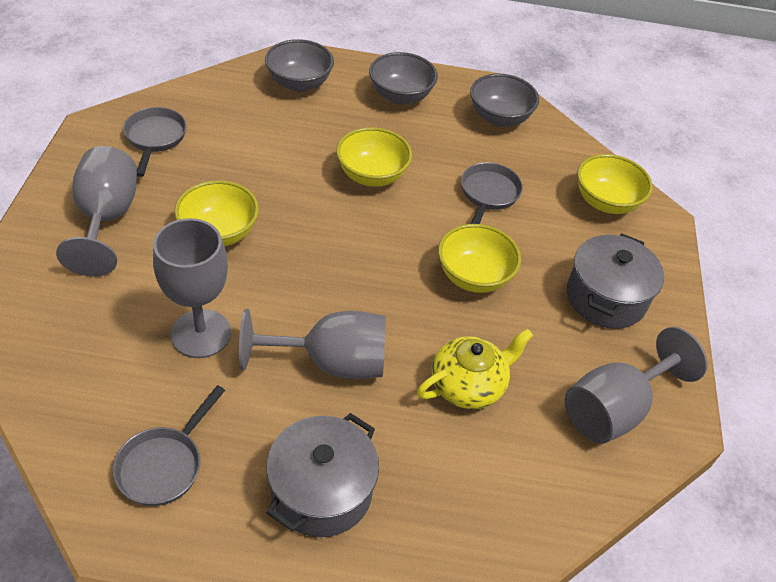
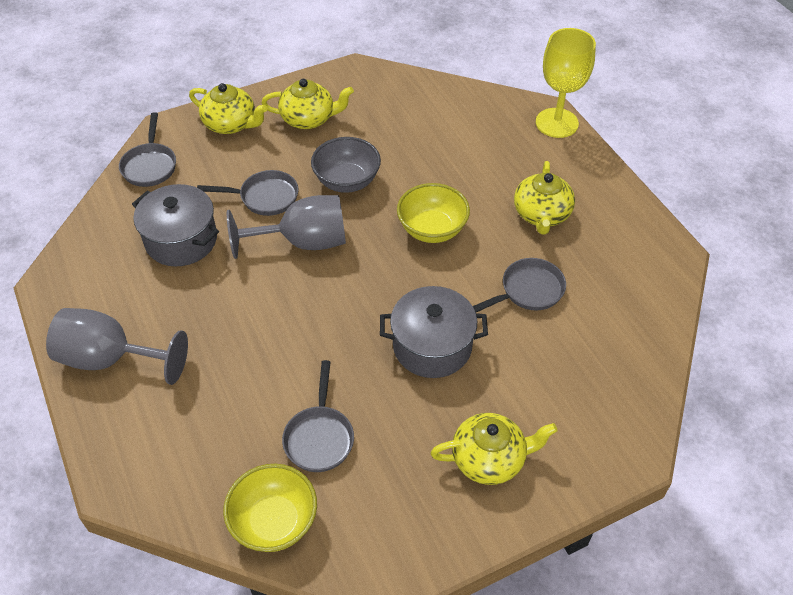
grey bowl: [265,39,334,92] [369,52,438,105] [470,74,539,127] = 3 -> [311,137,381,193] = 1
grey goblet: [56,146,137,277] [153,218,231,358] [239,309,386,379] [565,327,708,444] = 4 -> [46,308,188,385] [227,195,346,259] = 2
grey pan: [113,385,225,506] [123,107,187,177] [461,162,523,224] = 3 -> [119,112,176,187] [197,170,298,216] [282,360,354,472] [473,258,566,313] = 4
yellow bowl: [174,180,259,246] [336,127,412,187] [438,224,521,293] [577,154,653,214] = 4 -> [223,464,317,552] [397,183,470,243] = 2
yellow goblet: none = 0 -> [536,28,596,138] = 1
yellow teapot: [417,328,533,409] = 1 -> [189,83,267,134] [261,79,354,129] [431,413,558,485] [514,161,575,235] = 4

